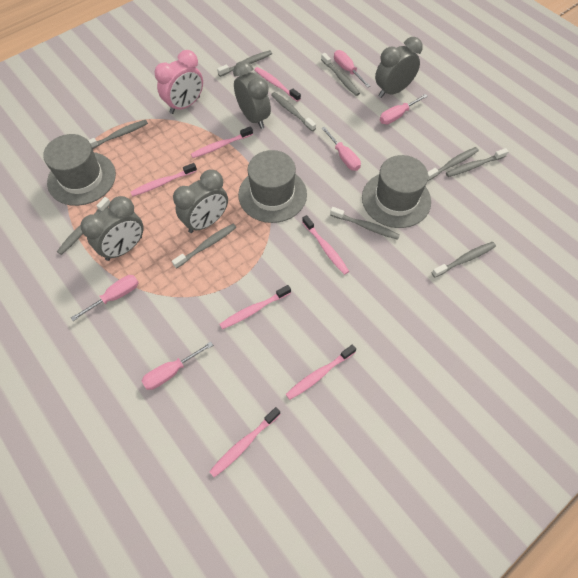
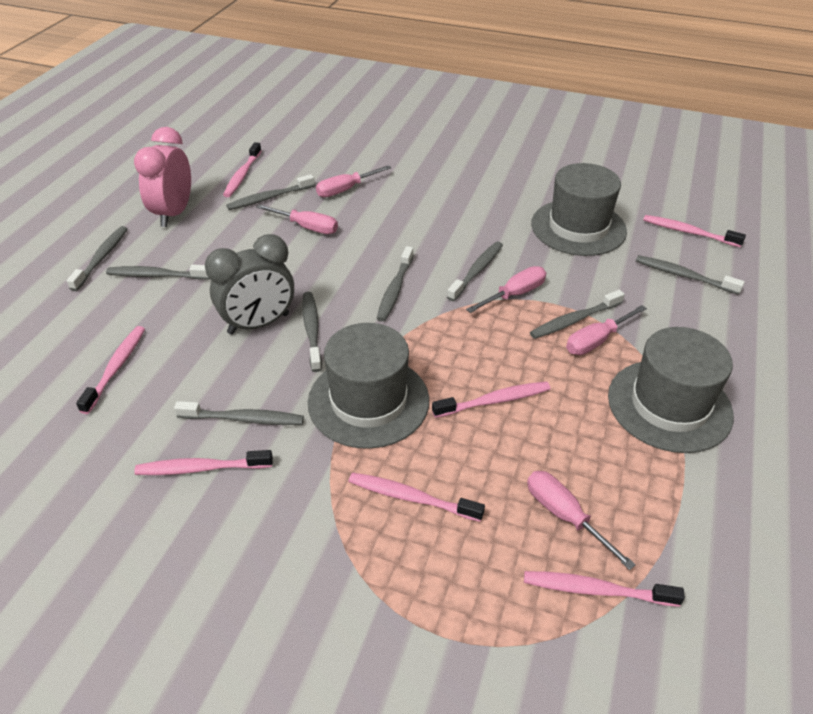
grey clock: [80,196,143,261] [173,170,228,233] [233,61,271,129] [375,37,423,98] = 4 -> [205,234,294,335] = 1
grey toothbrush: [57,197,110,255] [88,120,148,149] [172,224,236,269] [217,50,272,77] [271,92,316,131] [321,53,360,96] [330,207,400,240] [428,147,479,181] [432,242,496,277] [446,148,509,177] = 10 -> [66,226,128,291] [106,264,210,280] [174,401,304,425] [226,174,315,210] [302,292,322,372] [377,246,414,322] [447,242,503,301] [530,290,625,339] [636,255,745,295] = 9

